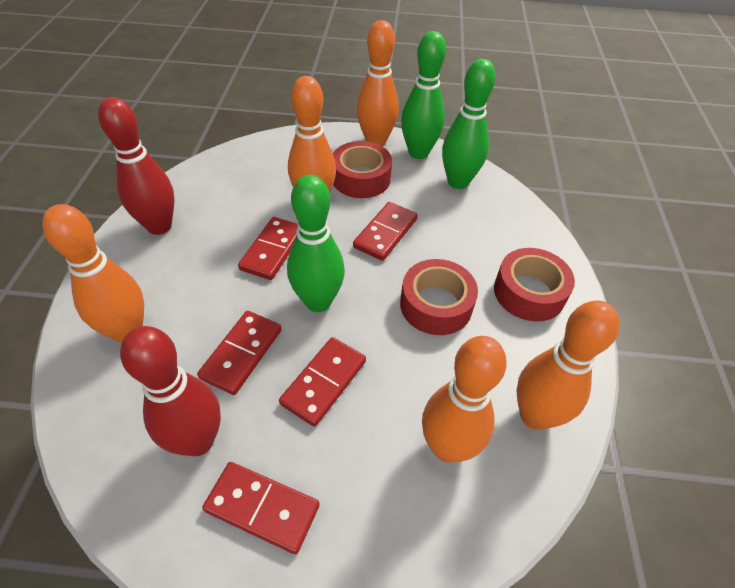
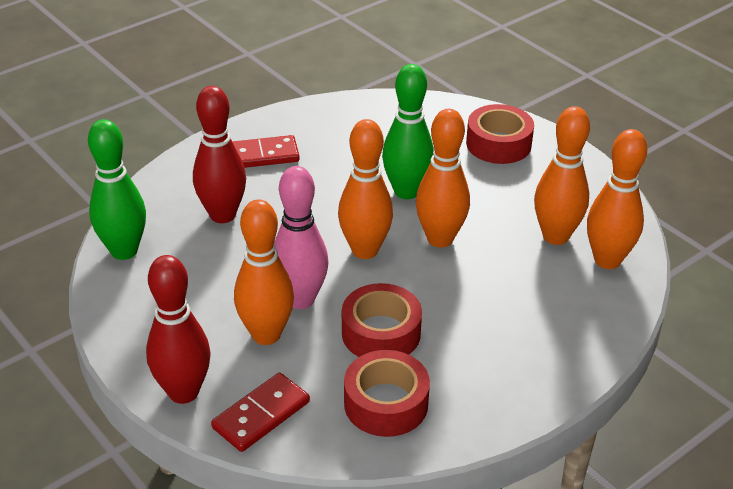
green bowling pin: [287,175,345,312] [401,31,446,159] [442,59,496,189] = 3 -> [88,119,146,260] [382,64,434,199] = 2
pink bowling pin: none = 0 -> [274,166,329,309] = 1
red domino: [197,311,282,395] [202,462,320,554] [238,217,298,280] [279,337,366,427] [353,202,418,261] = 5 -> [211,373,310,452] [233,135,300,168] = 2

